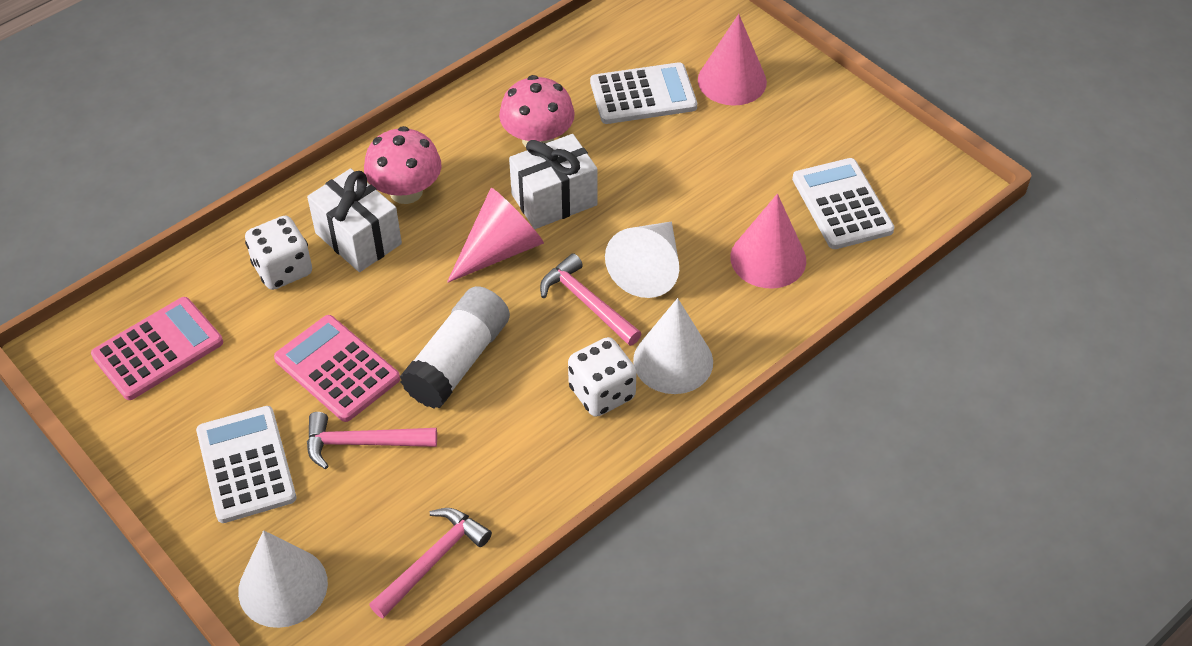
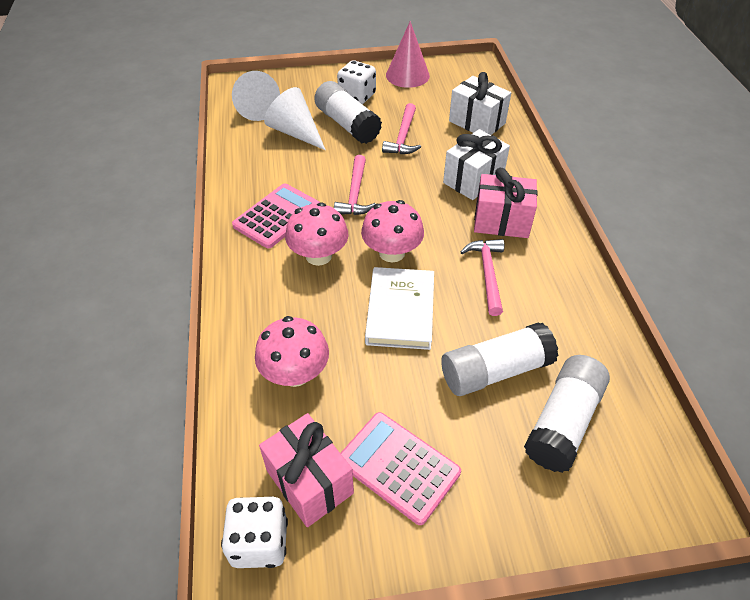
pink cone: [447,188,544,283] [698,14,767,106] [730,194,806,288] = 3 -> [386,21,430,88] = 1
pink gift: none = 0 -> [259,413,354,527] [474,168,538,238] = 2
pink mushroom: [364,126,441,204] [499,75,575,147] = 2 -> [255,316,329,387] [285,202,348,266] [361,200,424,263] = 3
white book: none = 0 -> [365,267,434,350] = 1
white calculator: [196,406,296,523] [590,62,697,124] [792,158,894,249] = 3 -> none = 0
white cone: [238,530,328,628] [605,221,679,298] [633,298,713,394] = 3 -> [232,71,280,121] [264,87,326,150] = 2
white glue stick: [400,286,510,409] = 1 -> [314,81,382,144] [441,322,559,396] [524,355,610,473] = 3

